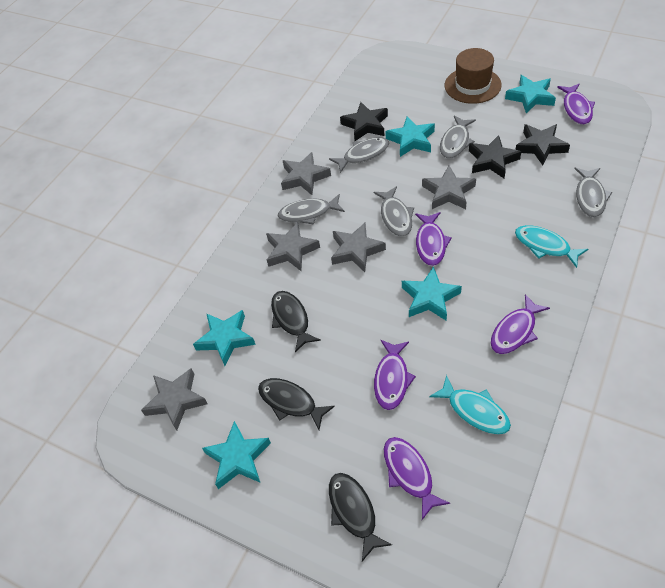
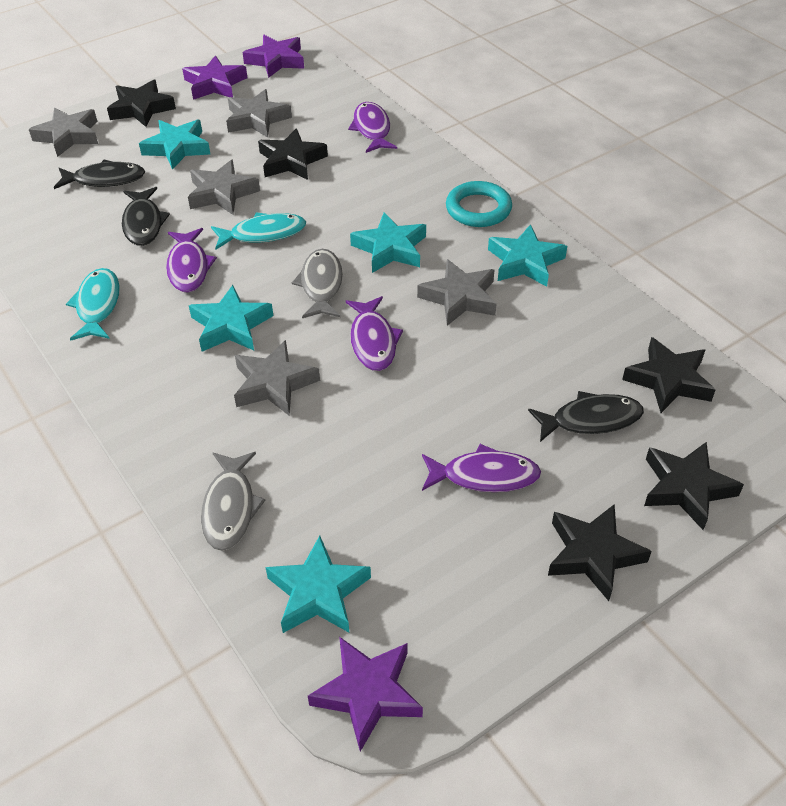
black star: [340,102,388,141] [469,135,522,178] [515,124,570,165] = 3 -> [107,80,176,127] [258,128,328,180] [548,504,652,601] [622,337,716,413] [644,442,744,530] = 5
brown hat: [445,48,502,104] = 1 -> none = 0
grey fish: [278,194,345,225] [329,137,389,173] [374,186,414,237] [440,116,476,159] [574,168,612,217] = 5 -> [201,452,265,551] [292,249,343,318] = 2
purple fish: [374,340,416,410] [384,437,450,520] [415,212,452,266] [491,294,550,354] [557,84,595,124] = 5 -> [166,228,217,293] [346,296,403,371] [348,102,397,153] [422,444,541,492] = 4
purple star: none = 0 -> [182,56,248,100] [242,35,304,78] [308,637,423,752] = 3
turquoise ring: none = 0 -> [446,181,512,227] = 1

